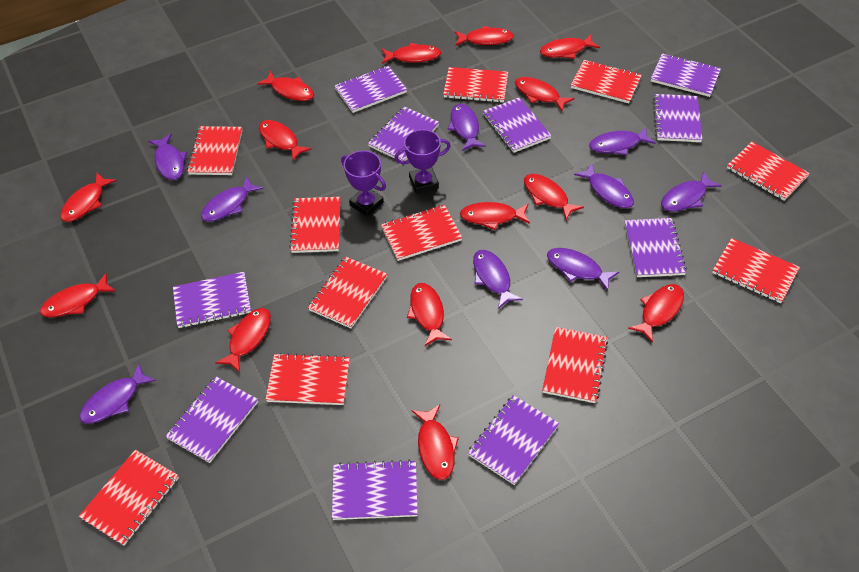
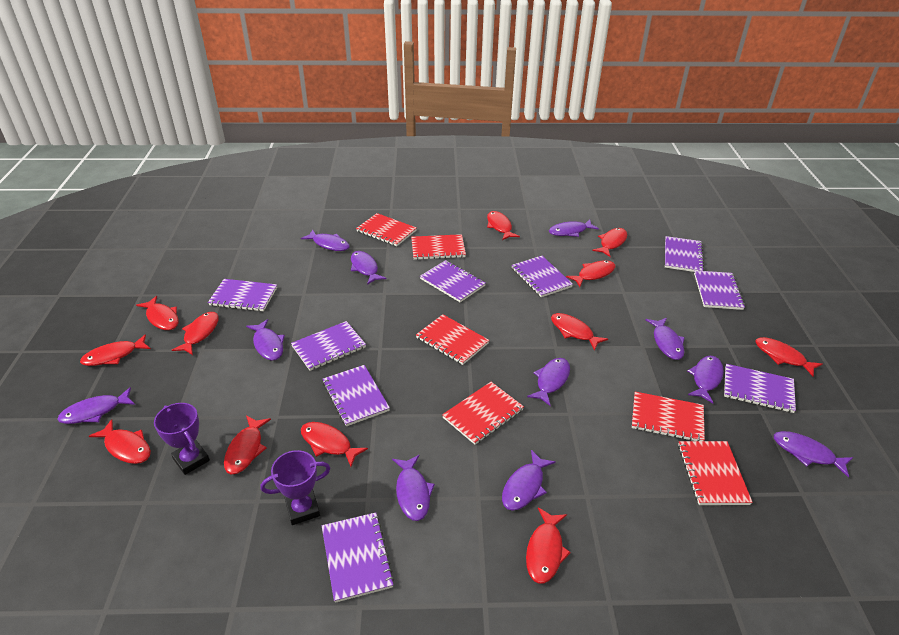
purple fish: [79,364,156,423] [148,134,187,180] [201,176,263,221] [447,104,486,151] [473,250,523,309] [547,248,619,291] [574,163,634,208] [589,127,655,155] [661,171,722,212] = 9 -> [57,387,135,424] [246,319,285,361] [301,229,350,251] [351,251,386,285] [392,455,435,521] [502,450,556,511] [527,358,570,406] [549,219,599,237] [646,318,685,360] [688,356,724,404] [774,431,853,478] = 11
purple notebook: [166,376,258,463] [173,272,251,328] [332,460,418,520] [334,66,407,113] [368,106,439,161] [468,395,559,485] [483,97,552,153] [625,218,687,277] [651,53,721,97] [653,94,702,142] = 10 -> [208,279,277,311] [291,321,366,371] [322,365,390,426] [322,512,394,603] [420,260,486,302] [511,256,573,297] [665,236,704,272] [694,270,745,310] [724,364,796,413] = 9
red fish: [40,273,116,317] [60,173,117,222] [215,308,271,373] [257,71,314,101] [259,120,312,161] [381,43,441,64] [407,283,452,346] [411,405,459,480] [455,26,514,46] [460,202,530,230] [515,77,575,111] [524,174,584,220] [540,35,600,59] [628,284,684,343] = 14 -> [80,334,151,366] [89,419,151,464] [136,296,179,330] [172,312,219,355] [224,416,271,474] [301,422,368,467] [487,211,520,240] [526,507,571,584] [551,313,608,351] [566,260,615,287] [592,228,627,257] [755,337,823,377] = 12
red notebook: [79,450,179,546] [187,126,242,175] [265,353,350,405] [289,197,341,253] [308,256,387,328] [381,205,462,261] [443,67,508,103] [542,327,608,403] [571,60,642,103] [712,238,800,303] [727,142,810,200] = 11 -> [356,213,416,246] [411,234,466,260] [416,314,489,365] [442,382,524,445] [632,392,705,441] [678,441,753,505] = 6

